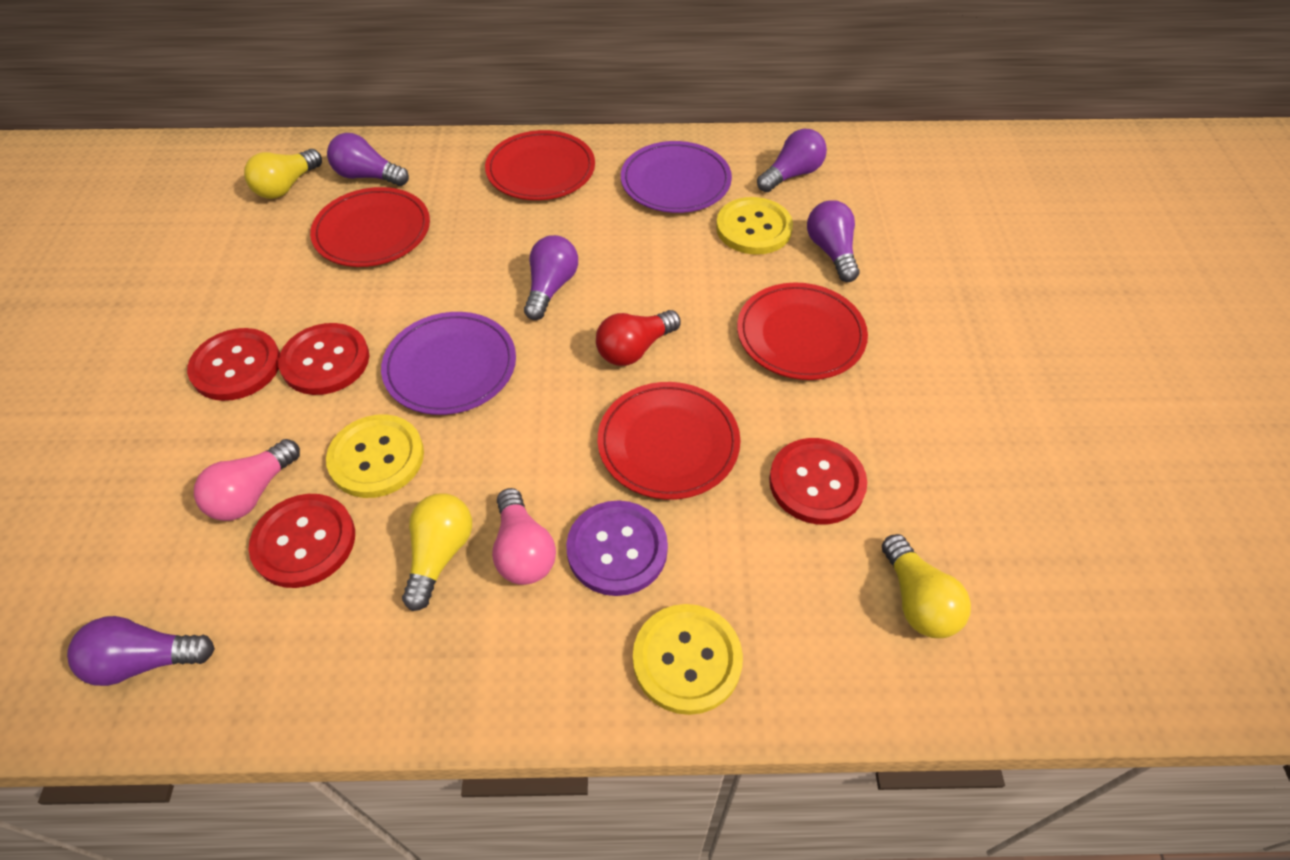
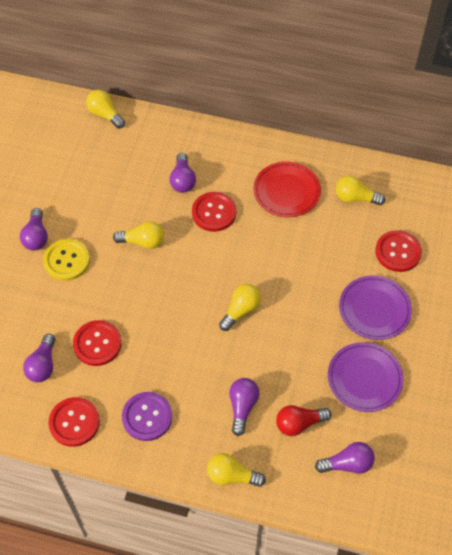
pink light bulb: [194,439,300,521] [492,488,556,585] = 2 -> none = 0
red plate: [310,187,430,267] [485,130,595,200] [598,382,740,500] [737,283,868,380] = 4 -> [253,162,321,217] = 1
yellow button: [326,414,424,498] [633,604,743,715] [716,197,793,255] = 3 -> [43,239,90,281] = 1
yellow light bulb: [244,149,322,199] [402,493,472,611] [882,534,971,638] = 3 -> [86,89,125,129] [113,221,164,249] [207,453,266,487] [219,284,261,331] [336,176,385,205] = 5

